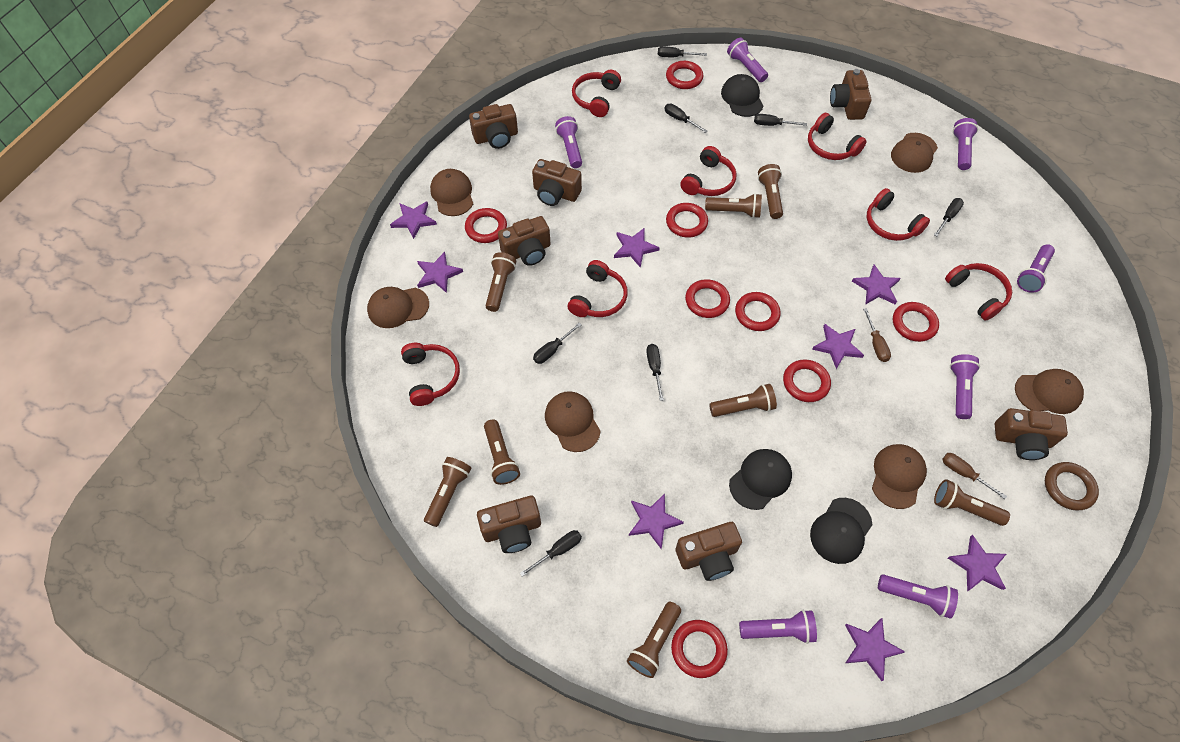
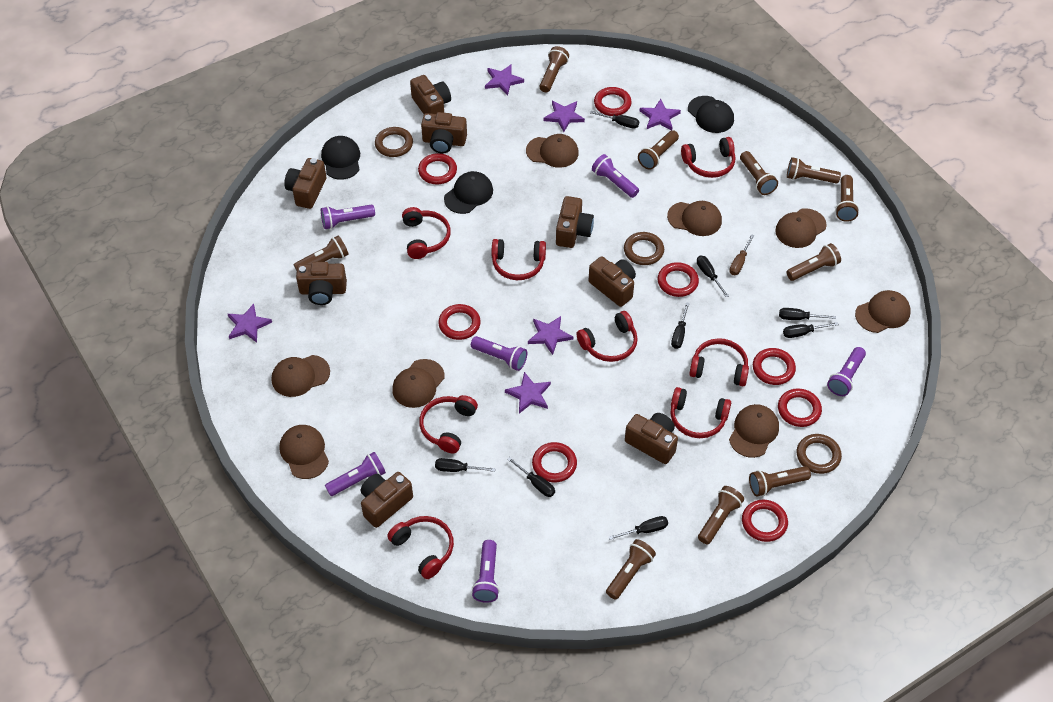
black screwdriver: [520,530,582,577] [533,323,581,364] [646,344,664,401] [658,46,707,57] [664,103,707,133] [754,114,807,126] [934,198,964,237] = 7 -> [435,458,495,472] [507,457,555,497] [590,111,639,129] [609,516,668,540] [671,302,690,349] [697,256,729,297] [779,308,836,320] [783,322,839,338] = 8
brown camera: [469,104,518,149] [477,496,541,553] [498,216,551,266] [532,159,582,206] [675,522,742,581] [830,69,871,120] [995,408,1068,460] = 7 -> [284,158,326,209] [296,262,347,305] [361,472,413,528] [410,75,451,114] [421,112,467,154] [556,196,594,248] [589,256,636,307] [625,413,678,464] = 8
brown cap: [367,287,429,328] [430,169,473,216] [545,391,601,452] [872,444,927,509] [891,133,938,173] [1015,369,1084,414] = 6 -> [272,355,330,397] [279,425,329,479] [392,359,445,408] [526,134,579,168] [667,201,722,236] [729,404,779,458] [775,208,826,248] [855,290,911,333] = 8
brown flashlight: [424,457,471,527] [484,419,520,485] [485,252,516,312] [627,602,681,678] [705,193,762,218] [709,384,777,417] [758,164,783,219] [934,479,1010,526] = 8 -> [294,235,349,271] [539,46,569,92] [606,539,656,600] [638,130,679,170] [698,486,744,545] [740,151,778,195] [749,466,811,497] [787,157,841,184] [787,243,841,281] [835,175,859,222] = 10
brown ring: [1045,462,1099,510] = 1 -> [375,127,413,157] [624,232,664,265] [797,434,842,474] = 3
brown screwdriver: [863,308,891,362] [942,453,1007,499] = 2 -> [729,234,755,275] = 1
purple flashlight: [555,116,582,168] [727,38,768,82] [739,610,817,644] [878,574,958,619] [950,354,980,419] [953,118,978,170] [1017,244,1055,293] = 7 -> [321,204,375,229] [325,452,386,496] [471,336,527,371] [472,540,500,603] [592,154,639,198] [827,347,866,396] = 6
purple star: [390,201,437,239] [417,252,463,293] [614,228,660,268] [629,494,684,549] [812,324,864,369] [845,618,905,681] [852,265,901,305] [948,535,1006,591] = 8 -> [228,304,272,343] [485,64,524,96] [505,372,551,414] [528,316,573,355] [544,101,585,132] [640,99,681,130] = 6
red headphones: [401,343,460,406] [568,260,628,317] [572,69,621,117] [680,146,737,196] [808,113,867,160] [867,188,930,241] [945,263,1012,321] = 7 -> [387,516,454,579] [402,207,451,259] [419,395,478,454] [491,239,546,280] [577,311,638,362] [670,387,731,438] [681,137,735,178] [689,338,749,386] = 8

